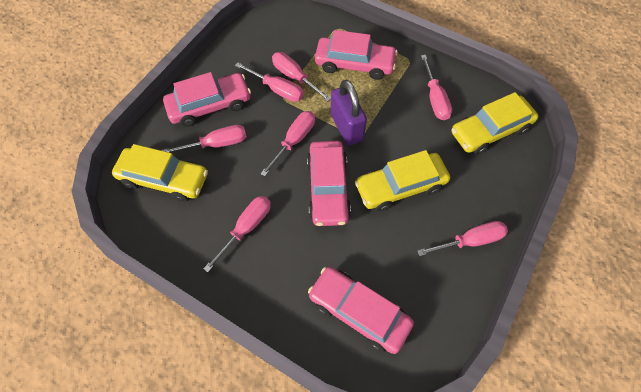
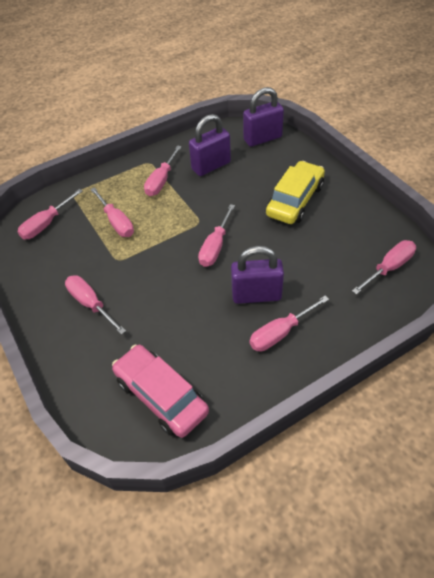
pink car: [163,72,251,127] [307,141,351,226] [308,267,414,354] [315,30,398,80] = 4 -> [112,344,209,438] = 1
purple padlock: [331,80,367,145] = 1 -> [189,114,231,176] [231,246,284,304] [243,87,284,147] = 3
yellow car: [112,144,208,202] [355,150,450,211] [451,92,538,155] = 3 -> [266,161,325,224] = 1

